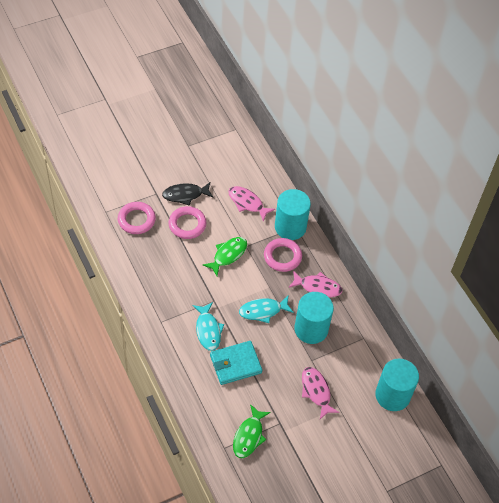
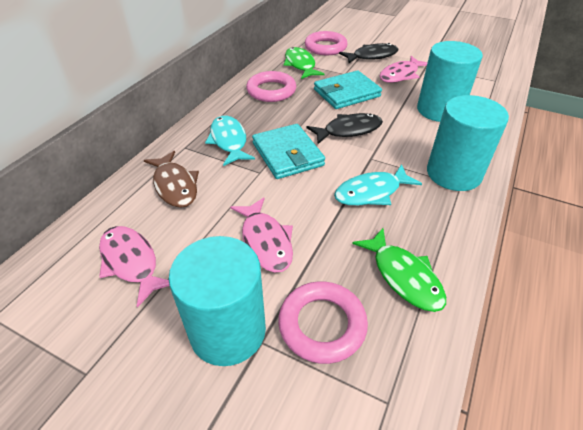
black fish: [162,182,214,206] = 1 -> [306,113,383,144] [339,43,399,63] = 2
brown fish: none = 0 -> [144,151,199,208] = 1
turquoise wallet: [210,341,262,385] = 1 -> [252,124,325,179] [314,70,382,109] = 2

